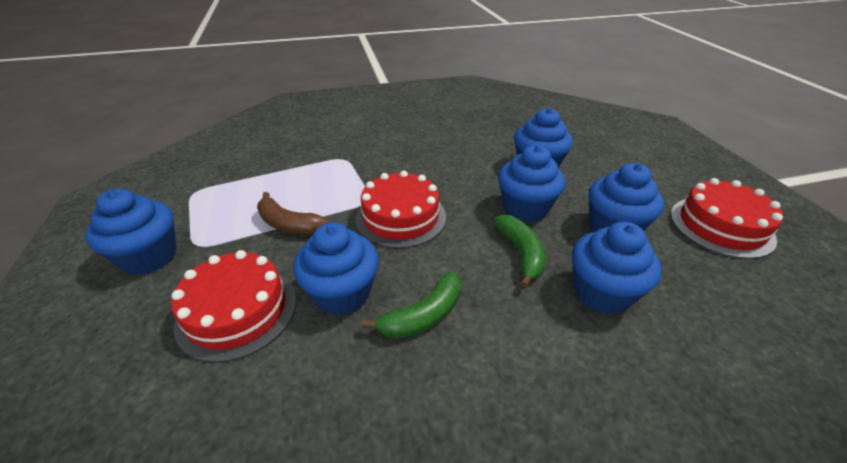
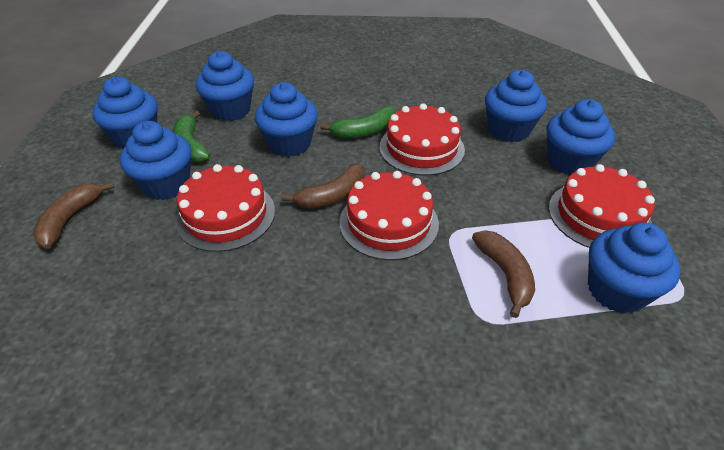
blue cupcake: [85,188,177,275] [293,222,379,316] [498,145,565,223] [514,108,573,168] [572,222,662,315] [589,163,664,232] = 6 -> [92,77,158,149] [120,121,192,200] [196,51,254,121] [255,83,318,157] [485,70,547,142] [547,99,615,175] [588,223,681,314] = 7
brown banana: [257,192,328,235] = 1 -> [33,182,114,249] [282,163,365,209] [472,230,535,318] = 3
red cake: [171,250,296,362] [356,170,446,248] [671,178,783,259] = 3 -> [175,164,275,252] [339,171,439,260] [380,103,465,176] [549,164,655,248] = 4

